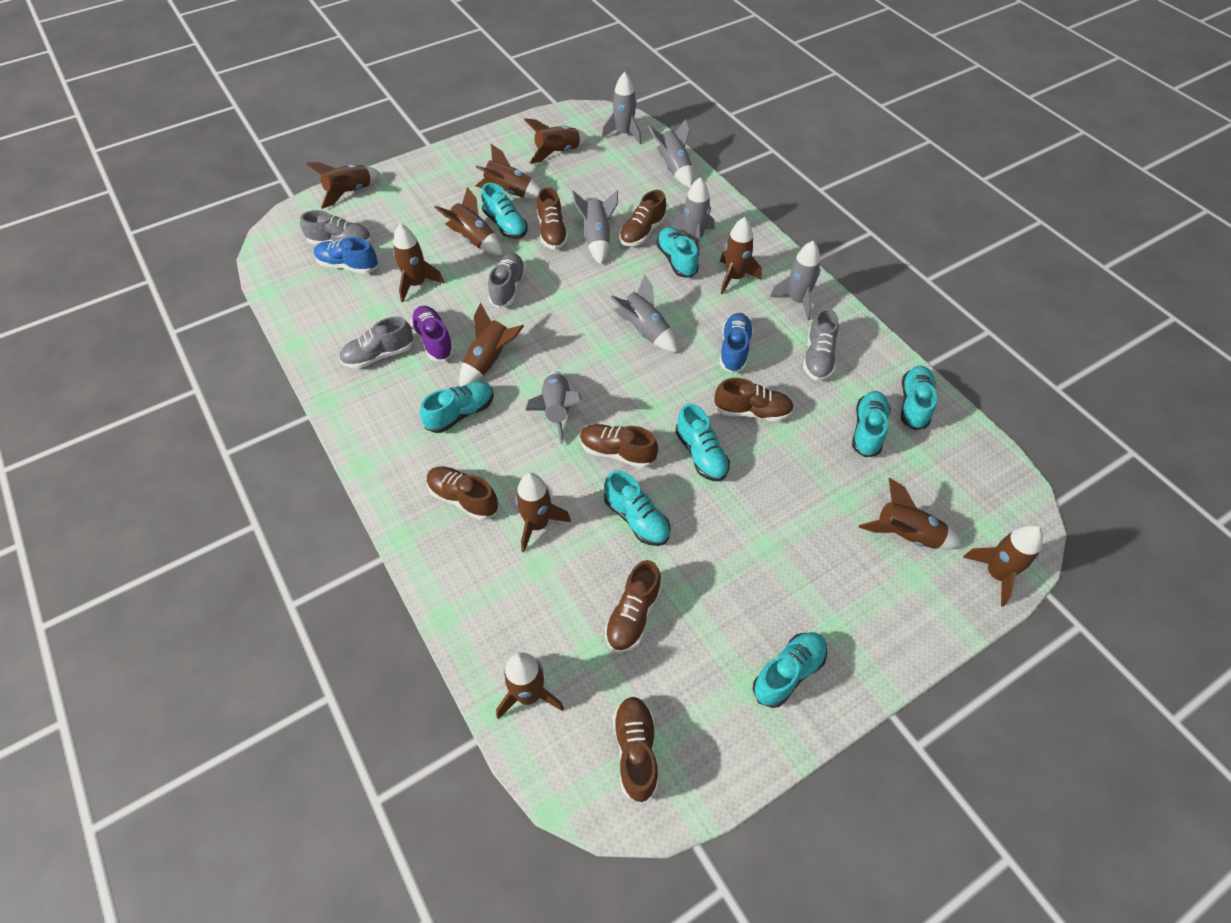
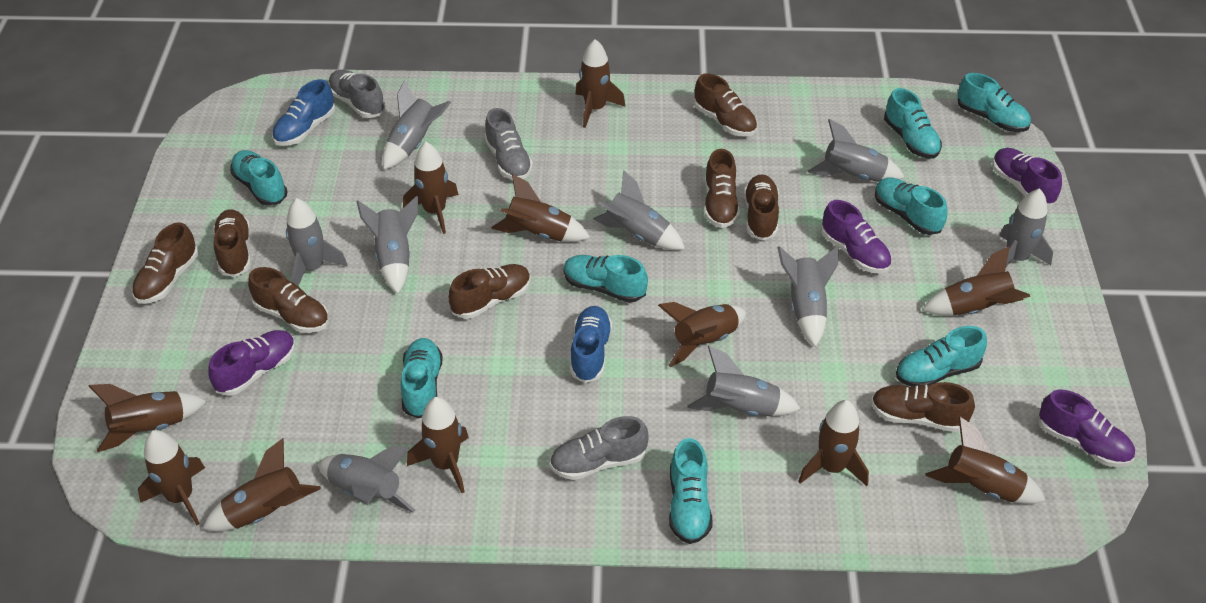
brown shoe: [427,467,499,520] [537,187,568,250] [580,424,658,468] [605,560,662,653] [613,696,658,803] [619,190,667,246] [714,378,794,422] = 7 -> [132,222,198,304] [213,209,251,277] [248,267,329,333] [448,264,531,319] [694,73,757,137] [704,149,740,228] [744,174,779,241] [871,382,975,432] = 8
grey rocket: [526,371,582,444] [572,190,618,265] [602,72,641,144] [610,274,677,353] [648,119,693,188] [671,177,714,257] [770,241,821,320] = 7 -> [286,198,348,286] [318,446,415,513] [357,196,418,294] [382,80,451,170] [593,170,685,250] [688,346,800,417] [777,246,838,347] [808,119,905,182] [999,188,1053,267] = 9
grey shoe: [300,210,372,245] [339,317,414,369] [488,253,526,308] [803,308,839,381] = 4 -> [328,70,385,118] [484,108,533,180] [550,416,649,480] = 3
purple shoe: [410,306,454,361] = 1 -> [208,330,296,396] [821,200,892,274] [992,148,1062,206] [1039,389,1135,467] = 4

